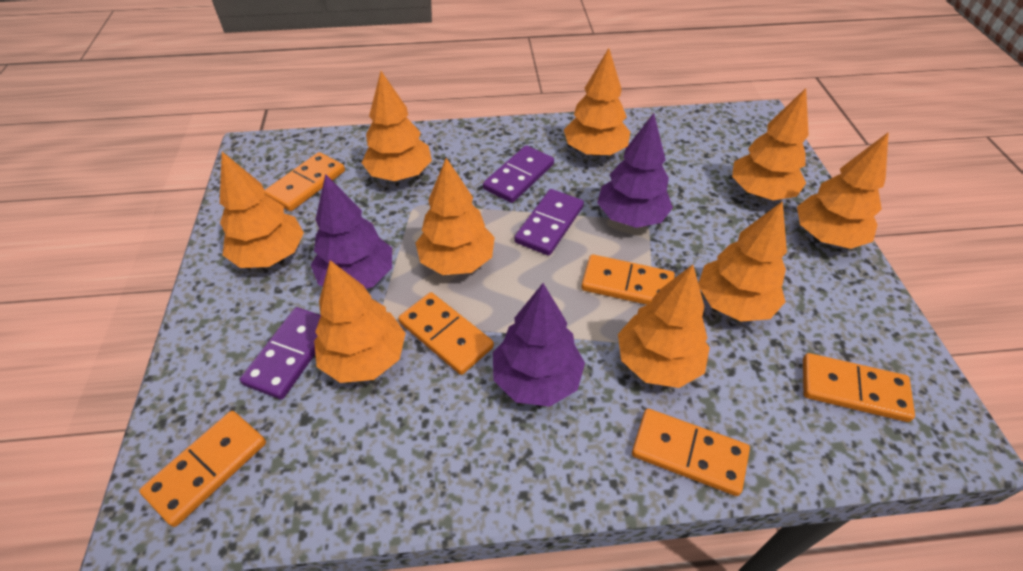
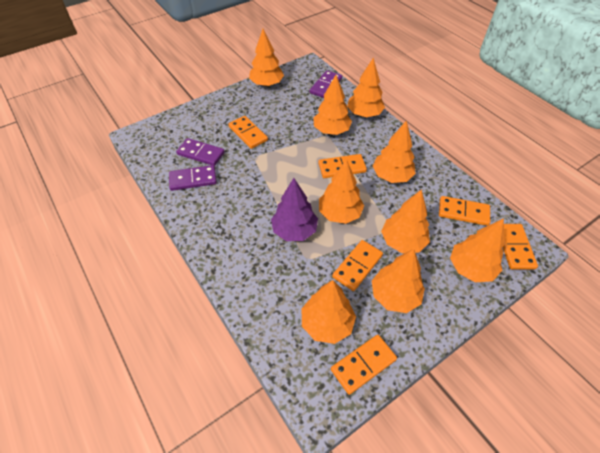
purple tree: [311,174,392,289] [493,283,585,407] [597,113,673,228] = 3 -> [271,178,318,241] = 1

